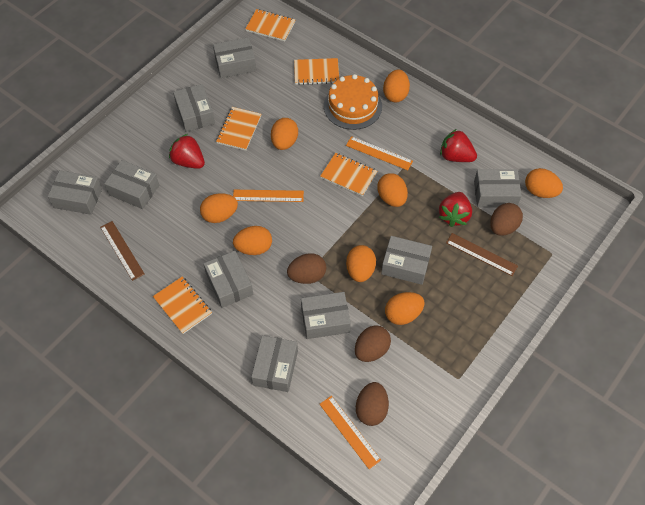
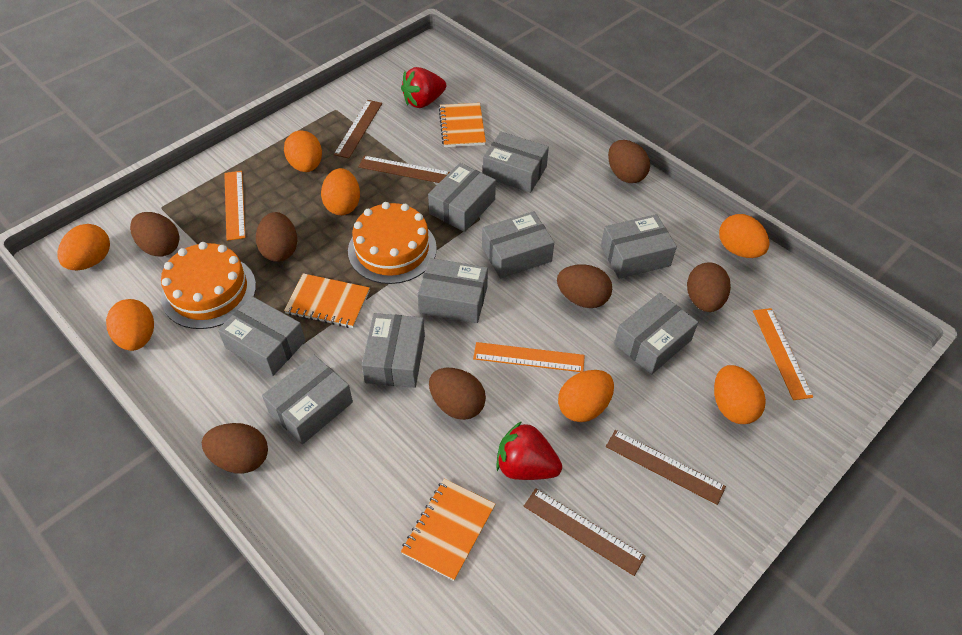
brown egg: [287,254,326,284] [355,325,391,362] [356,382,389,426] [490,203,523,236] = 4 -> [130,212,179,257] [202,423,268,474] [256,212,297,262] [429,367,486,420] [557,264,612,308] [608,140,650,183] [687,263,731,312] = 7
brown ruler: [100,221,144,281] [446,233,518,276] = 2 -> [334,100,382,158] [358,156,450,183] [524,488,646,576] [606,430,726,505] = 4
orange cake: [324,74,382,130] = 1 -> [161,242,256,329] [348,202,437,284] = 2
orange egg: [200,193,238,223] [233,226,272,255] [271,118,298,150] [346,245,376,282] [377,173,408,207] [383,70,410,102] [385,292,425,325] [525,168,563,198] = 8 -> [57,224,110,270] [106,299,154,351] [284,130,322,172] [321,168,360,215] [558,370,614,422] [714,365,766,424] [719,214,770,258] = 7
orange notebook: [153,277,212,334] [216,107,261,151] [245,9,296,41] [294,58,339,85] [320,153,377,196] = 5 -> [284,273,370,328] [401,479,496,581] [439,103,486,147] = 3
red strawberry: [169,134,205,169] [439,192,472,227] [440,129,477,162] = 3 -> [401,67,446,108] [496,421,562,480] = 2

